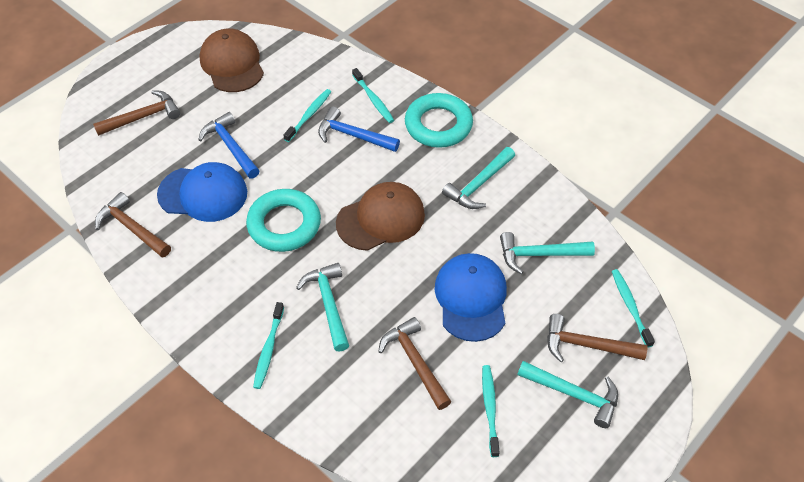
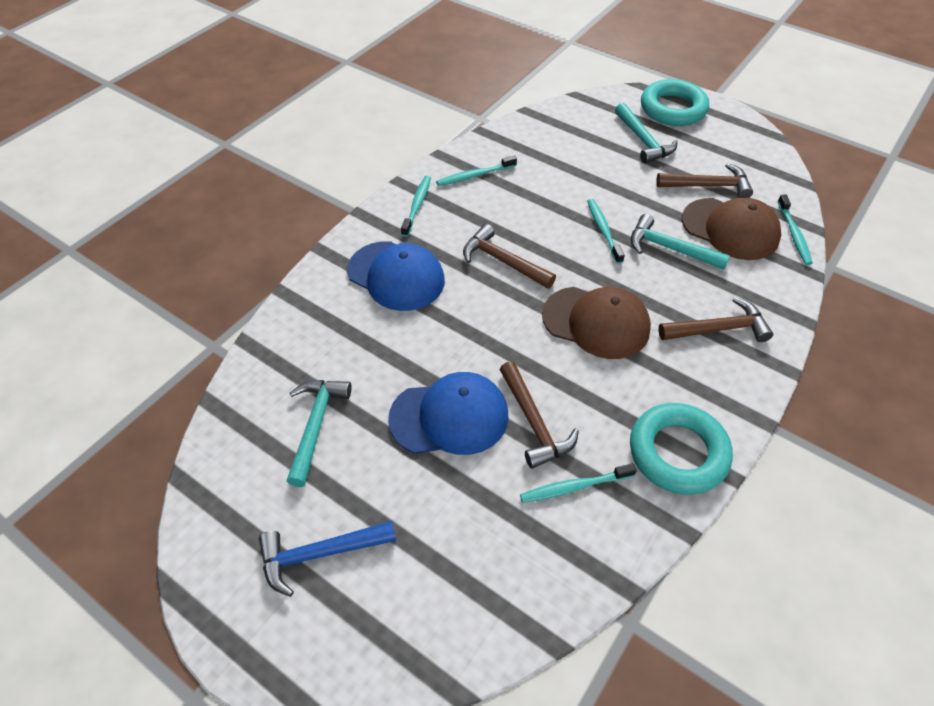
blue hammer: [198,112,260,178] [318,106,400,152] = 2 -> [259,521,396,597] = 1
turquoise hammer: [296,263,349,352] [442,147,515,209] [500,232,595,274] [517,361,618,428] = 4 -> [286,380,352,487] [615,103,678,164] [631,214,731,270] = 3

